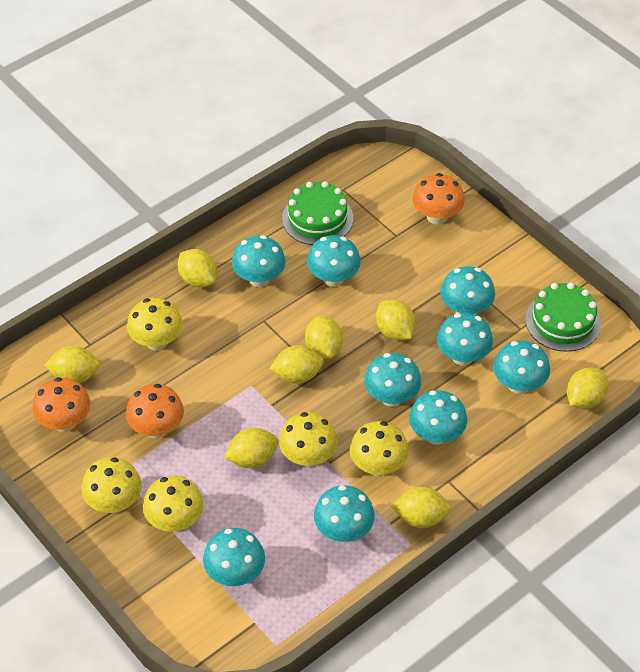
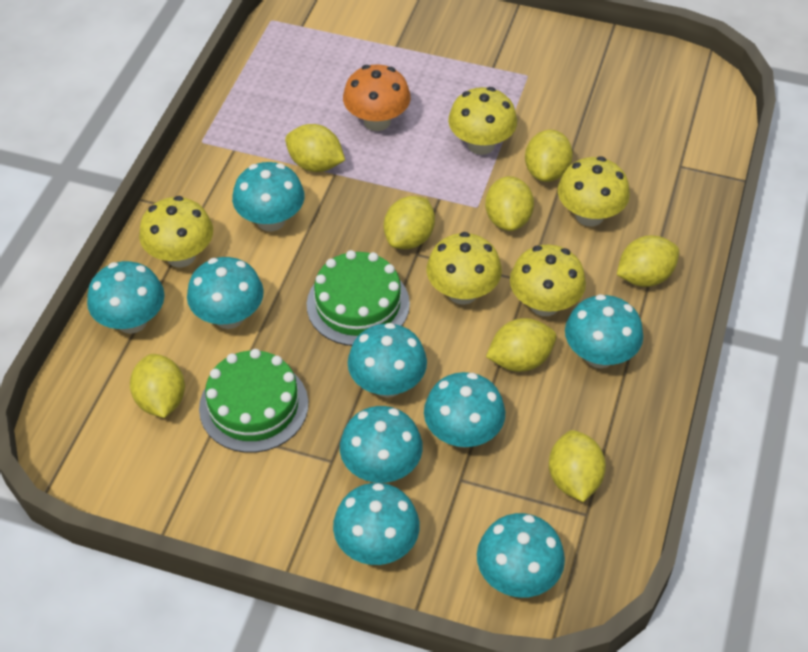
orange mushroom: [32,377,91,432] [126,384,184,438] [413,173,465,224] = 3 -> [343,65,411,131] = 1

